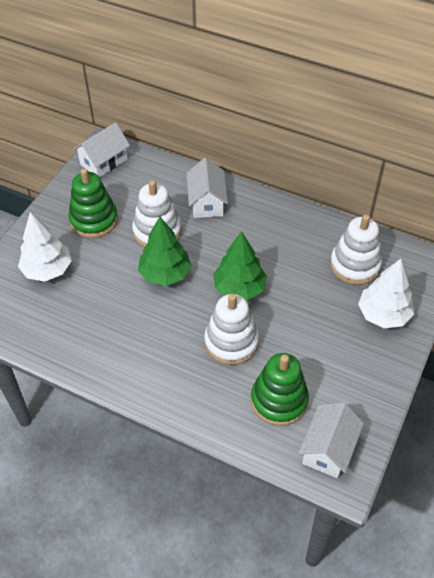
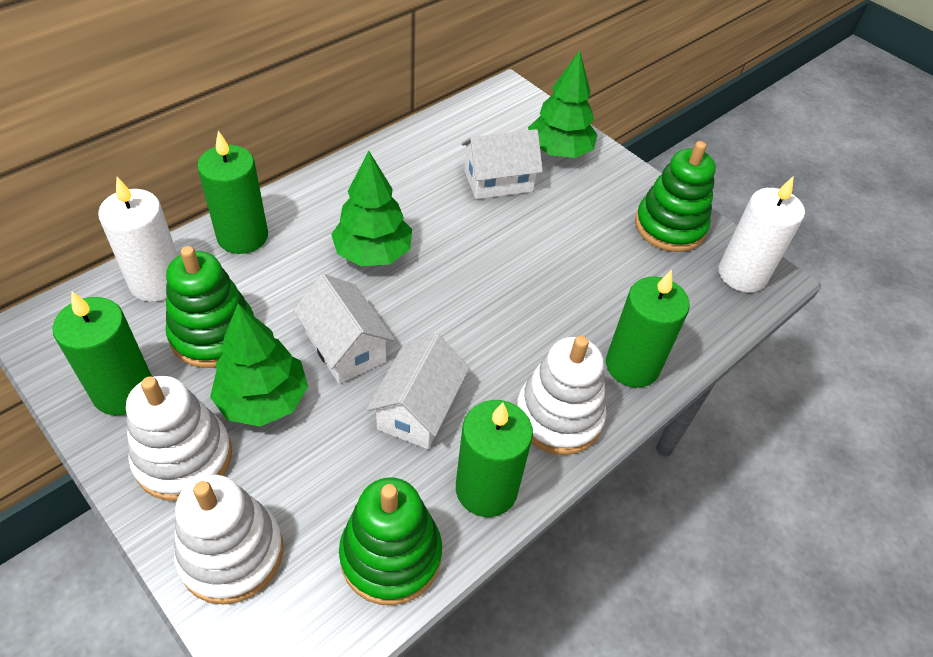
green candle: none = 0 -> [53,292,152,415] [197,131,268,254] [456,400,533,517] [606,270,690,388] = 4
green stacking toy: [68,168,118,238] [251,353,309,426] = 2 -> [166,246,254,368] [339,478,442,605] [635,141,716,252] = 3
green tree: [138,217,191,286] [213,231,267,300] = 2 -> [210,304,308,427] [331,150,412,266] [528,50,598,158] = 3
white candle: none = 0 -> [98,177,178,302] [719,177,805,292] = 2
white tree: [18,212,71,282] [358,259,414,328] = 2 -> none = 0

